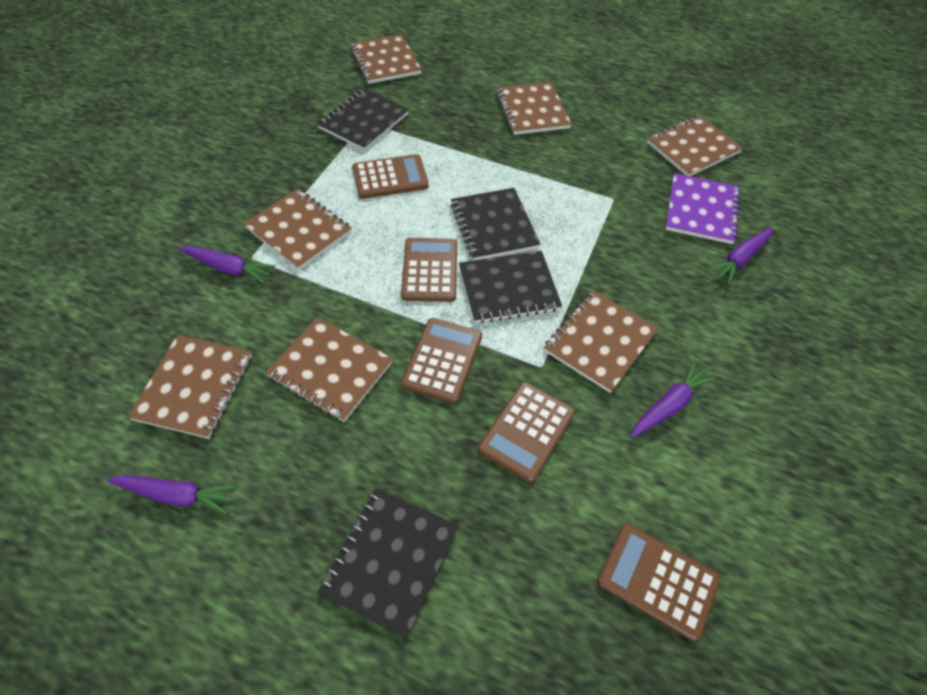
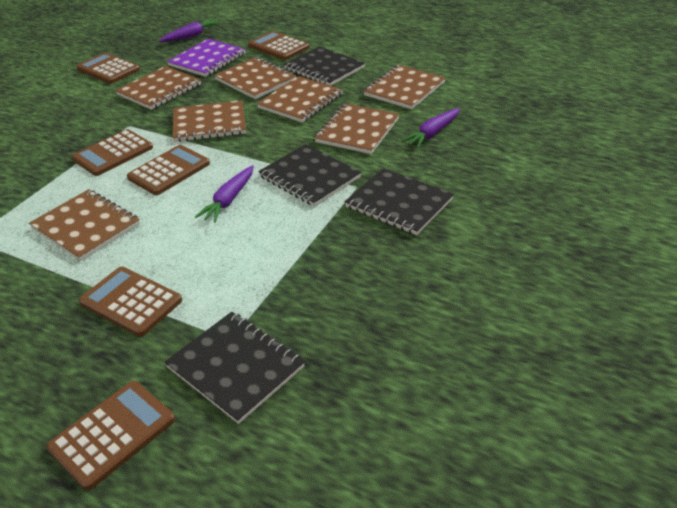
brown calculator: [352,154,429,199] [401,238,457,302] [401,318,482,404] [478,382,575,483] [597,523,721,641] = 5 -> [46,381,175,491] [72,129,153,176] [76,53,140,84] [79,267,182,337] [127,145,210,195] [248,31,310,60] = 6
purple carrot: [107,475,237,515] [179,246,275,284] [631,361,716,438] [708,227,773,285] = 4 -> [159,19,220,42] [195,165,254,223] [401,108,460,148] = 3

